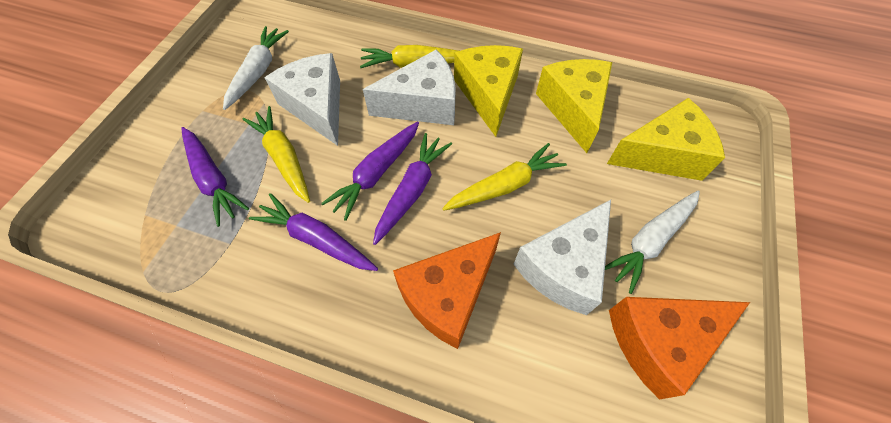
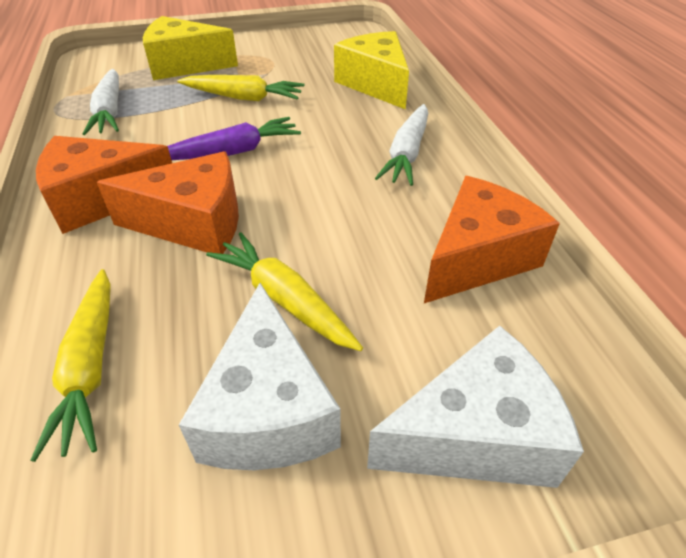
orange cheese: [393,232,501,349] [609,297,750,400] = 2 -> [36,136,172,234] [97,152,239,254] [424,176,560,303] = 3
purple carrot: [181,127,249,227] [249,193,378,271] [321,122,419,221] [373,133,452,245] = 4 -> [168,117,301,160] = 1
white cheese: [264,53,340,146] [363,50,456,125] [514,200,611,315] = 3 -> [179,283,341,470] [367,326,584,488] = 2
yellow cheese: [454,45,523,137] [536,59,612,153] [607,98,725,181] = 3 -> [143,16,238,80] [334,31,409,110] = 2

